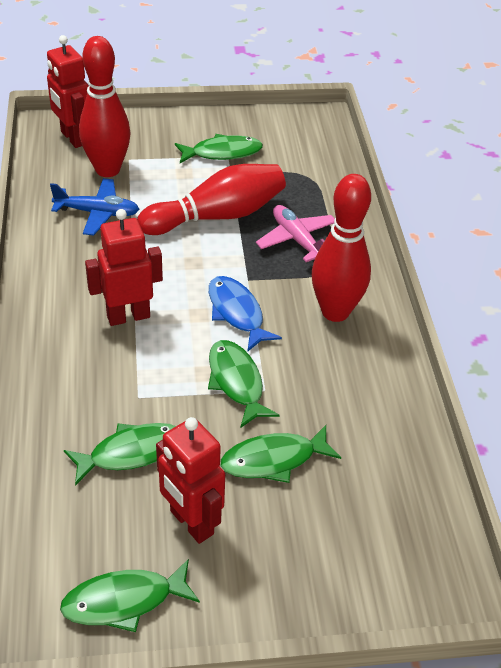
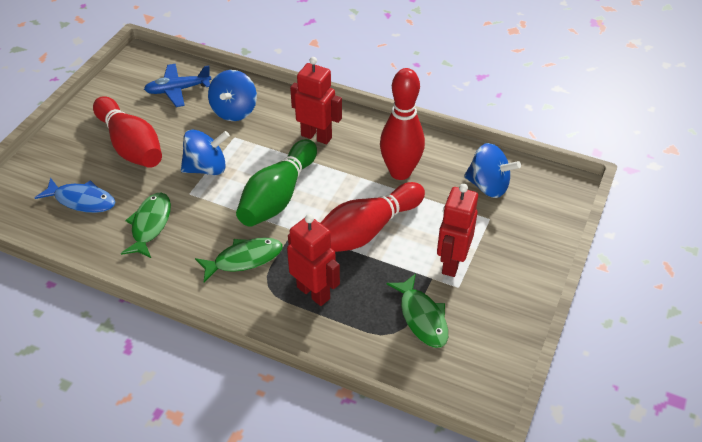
blue spinning top: none = 0 -> [181,129,230,175] [208,70,257,121] [464,143,521,198] = 3
green bowling pin: none = 0 -> [236,139,317,227] = 1
green fish: [60,559,200,632] [64,423,176,486] [175,134,263,163] [208,340,280,427] [221,425,341,483] = 5 -> [121,193,171,258] [195,238,283,282] [386,273,448,348] = 3
pink plane: [256,205,335,262] = 1 -> none = 0

